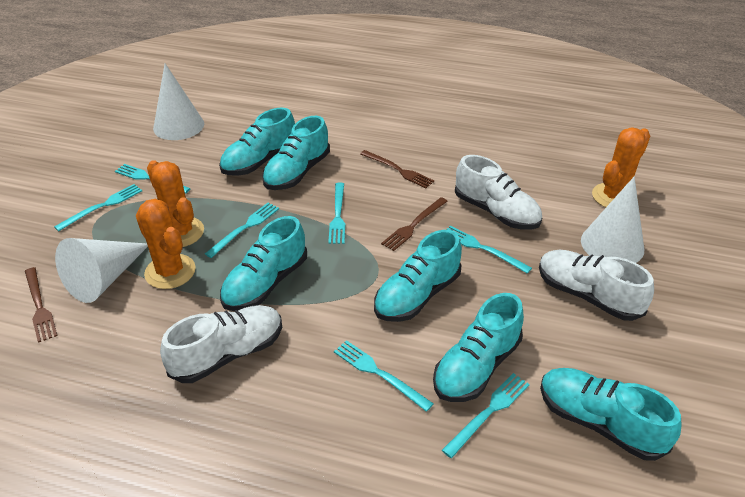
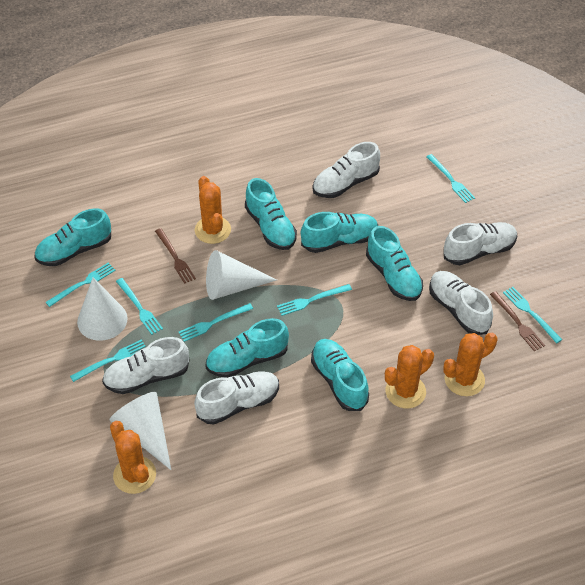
brown fork: [25,267,57,343] [360,150,434,188] [381,197,448,251] = 3 -> [155,228,196,284] [490,291,545,351] = 2
orange cactus: [136,199,196,289] [147,160,204,247] [592,128,650,207] = 3 -> [110,421,156,494] [195,176,231,244] [385,345,434,408] [443,333,497,396] = 4
white shoe: [160,305,282,383] [455,155,542,230] [539,250,654,321] = 3 -> [102,337,189,394] [194,371,279,425] [312,142,380,198] [429,271,493,335] [443,222,517,265] = 5

